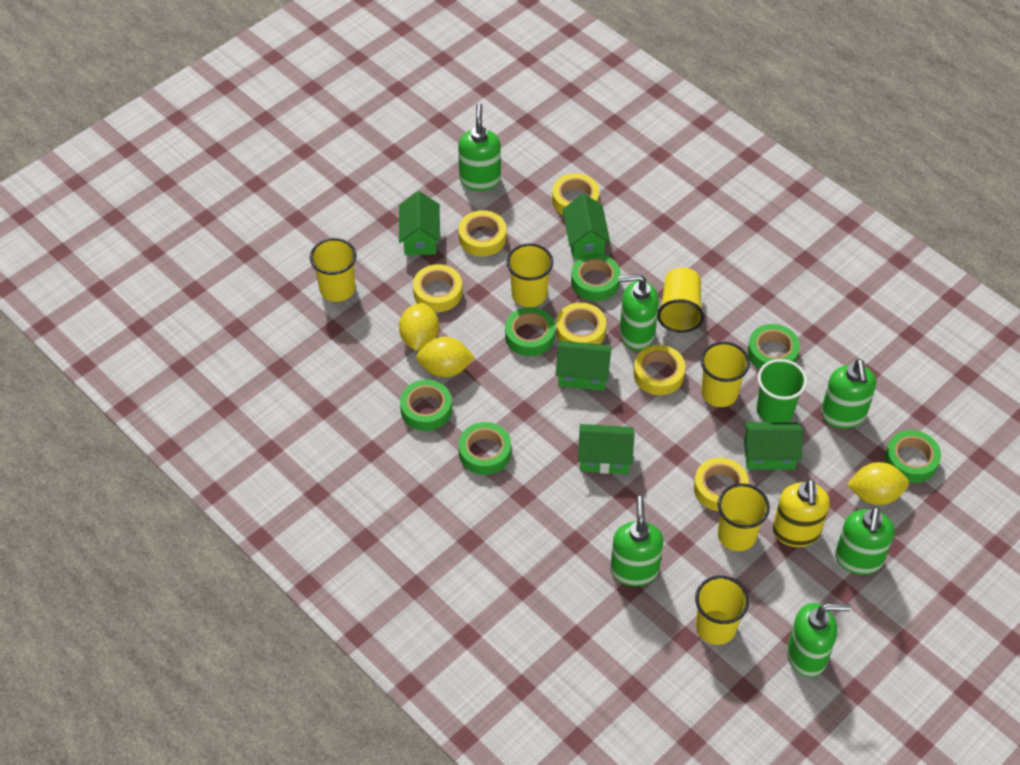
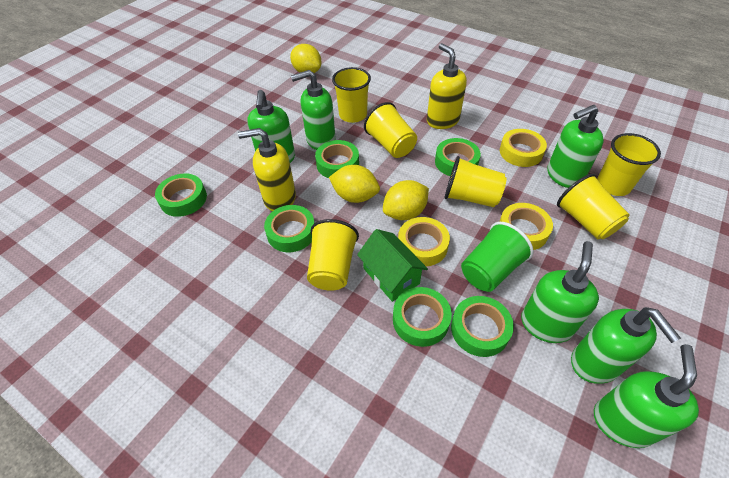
green house: [399,191,440,255] [556,341,612,391] [562,194,610,259] [578,424,634,474] [744,422,803,470] = 5 -> [357,229,428,302] = 1
yellow soap dispenser: [773,479,830,547] = 1 -> [238,128,296,211] [427,43,467,129] = 2
yellow tape: [413,264,462,312] [458,210,506,256] [552,173,600,215] [556,303,606,344] [633,345,685,395] [694,458,749,511] = 6 -> [398,217,450,266] [499,203,553,250] [500,129,547,167] = 3

